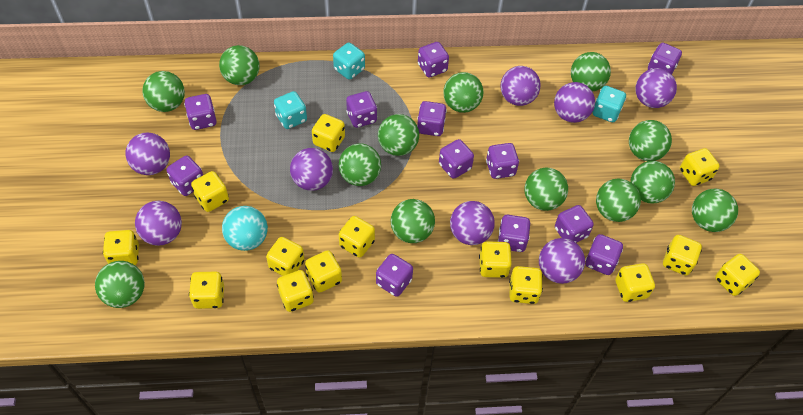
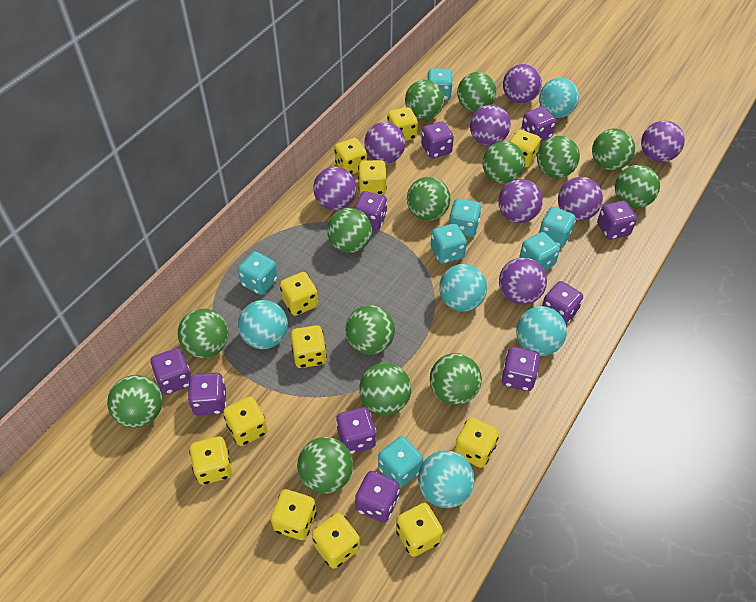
green ball: [95,261,145,308] [142,71,185,112] [219,45,260,85] [339,143,381,186] [378,114,419,156] [391,199,435,243] [443,72,484,113] [524,168,568,211] [571,52,611,91] [596,179,641,222] [629,120,672,161] [630,161,675,203] [692,189,738,232] = 13 -> [107,375,163,428] [178,309,229,358] [297,437,353,494] [327,208,372,253] [345,305,395,355] [359,363,411,415] [405,80,444,120] [407,177,450,221] [430,353,482,405] [457,72,496,112] [482,141,525,184] [537,136,580,178] [592,128,635,170] [615,165,660,208] = 14
purple dice: [167,155,203,196] [184,94,216,130] [346,91,377,128] [376,254,413,297] [417,101,447,136] [418,42,449,77] [439,139,474,179] [486,143,519,179] [498,215,530,252] [555,205,594,243] [585,234,623,275] [648,43,682,74] = 12 -> [150,348,191,394] [188,373,226,416] [336,407,376,454] [354,191,387,230] [355,471,400,523] [421,121,454,158] [501,347,540,391] [521,107,556,142] [542,281,583,325] [597,201,637,240] = 10
turquoise ball: [222,206,268,251] = 1 -> [238,300,288,349] [418,450,475,508] [439,264,487,312] [516,306,567,356] [539,78,579,118] = 5
turquoise dice: [274,91,307,129] [333,43,365,80] [593,86,626,122] = 3 -> [238,252,278,295] [378,436,423,488] [427,68,453,101] [431,223,467,264] [449,198,482,237] [520,232,560,270] [539,207,576,248] = 7
yellow dice: [103,230,139,265] [189,272,224,309] [191,171,229,212] [266,237,305,276] [277,270,314,312] [305,250,342,293] [312,114,345,152] [339,216,375,258] [479,242,512,278] [509,266,543,304] [615,263,655,302] [663,235,702,276] [680,148,720,186] [715,254,760,296] = 14 -> [189,436,232,485] [223,397,268,446] [271,489,317,540] [280,272,318,316] [291,325,327,368] [312,513,360,569] [334,138,367,175] [358,160,387,195] [387,107,418,141] [396,503,443,557] [454,417,499,468] [509,130,540,168] = 12

